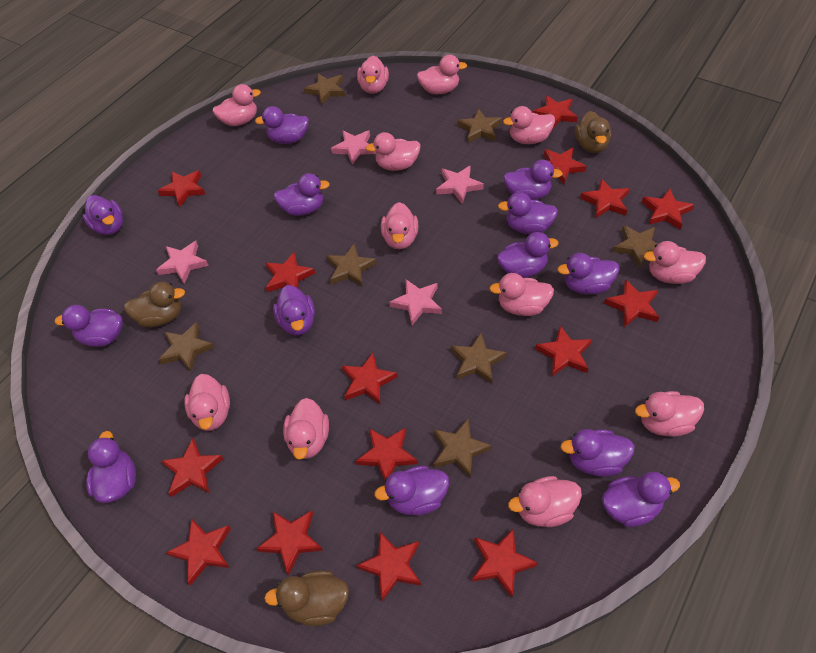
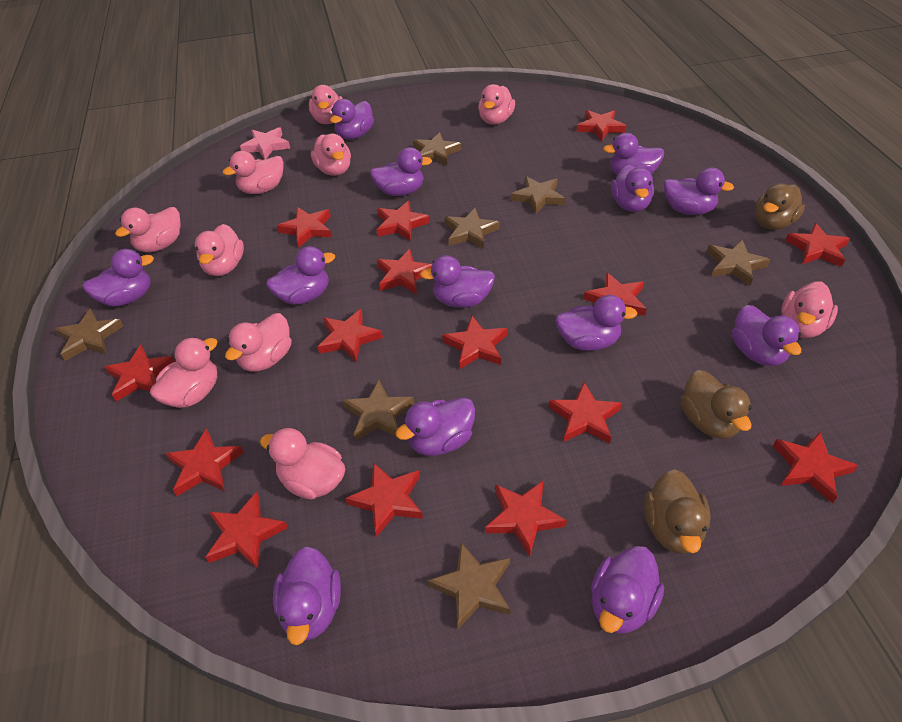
pink duck: [184,374,230,431] [212,84,261,126] [283,398,329,460] [357,56,389,94] [366,132,421,171] [381,202,418,249] [417,55,467,94] [489,273,554,316] [503,106,555,144] [508,476,582,527] [635,391,704,437] [644,241,706,284] = 12 -> [115,207,181,252] [150,337,218,408] [195,224,244,276] [223,151,284,194] [225,313,292,372] [260,428,345,499] [309,85,343,124] [311,134,351,176] [478,84,515,125] [781,281,838,338] = 10
pink star: [156,241,209,284] [331,130,376,165] [389,279,442,325] [436,165,484,204] = 4 -> [240,127,290,159] = 1

